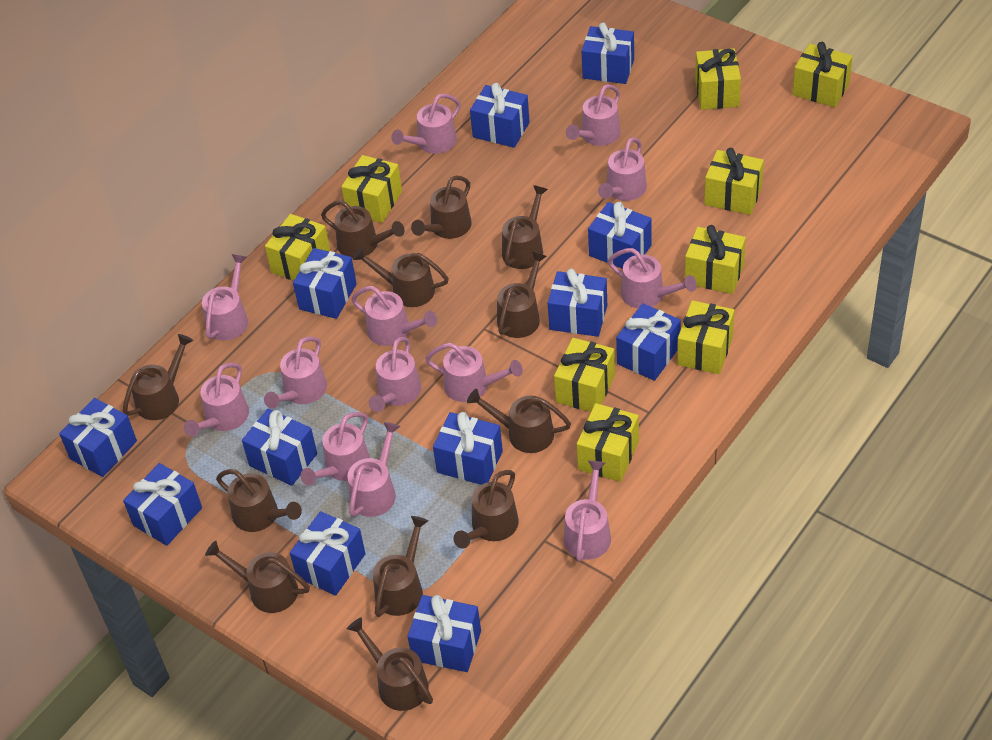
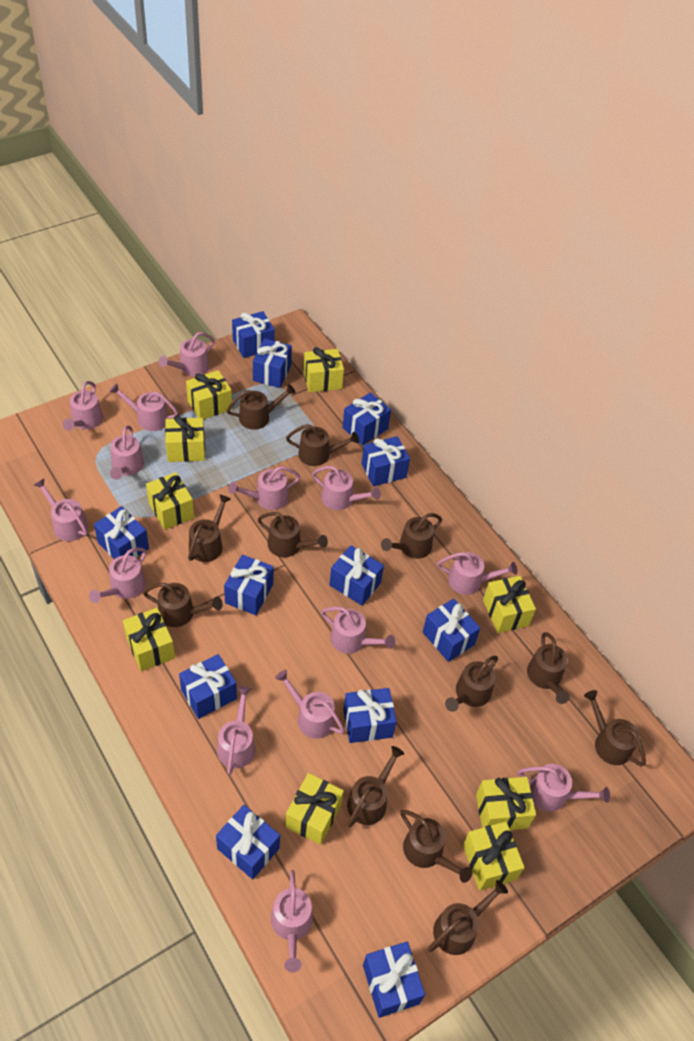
pink watering can: [184,363,249,437] [202,254,248,341] [264,336,327,409] [300,412,370,485] [347,422,400,517] [351,286,437,346] [369,337,421,412] [391,93,461,154] [425,343,523,402] [564,461,611,562] [566,84,620,146] [598,137,647,201] [608,248,697,308] = 13 -> [34,479,88,541] [63,381,103,431] [89,547,146,603] [109,383,178,431] [110,425,144,480] [159,332,215,376] [217,686,255,775] [228,466,300,510] [271,870,313,973] [275,670,345,739] [312,466,381,510] [321,606,395,654] [437,552,518,595] [518,764,610,812] = 14

